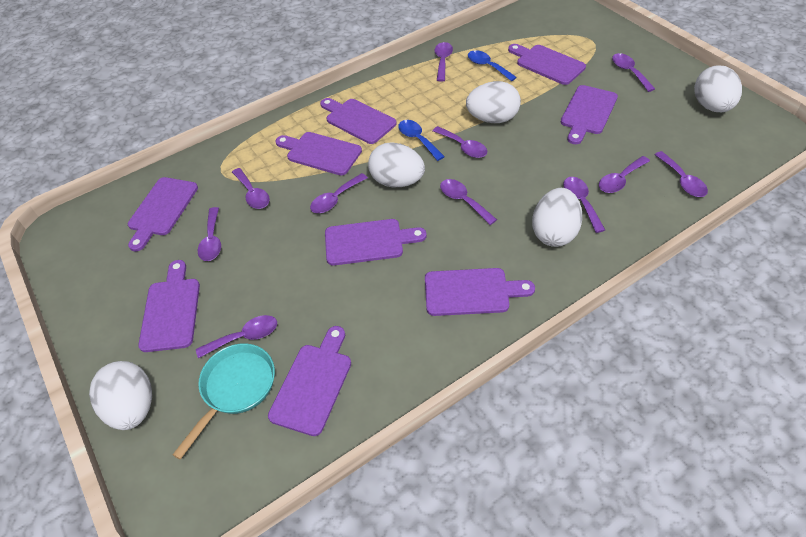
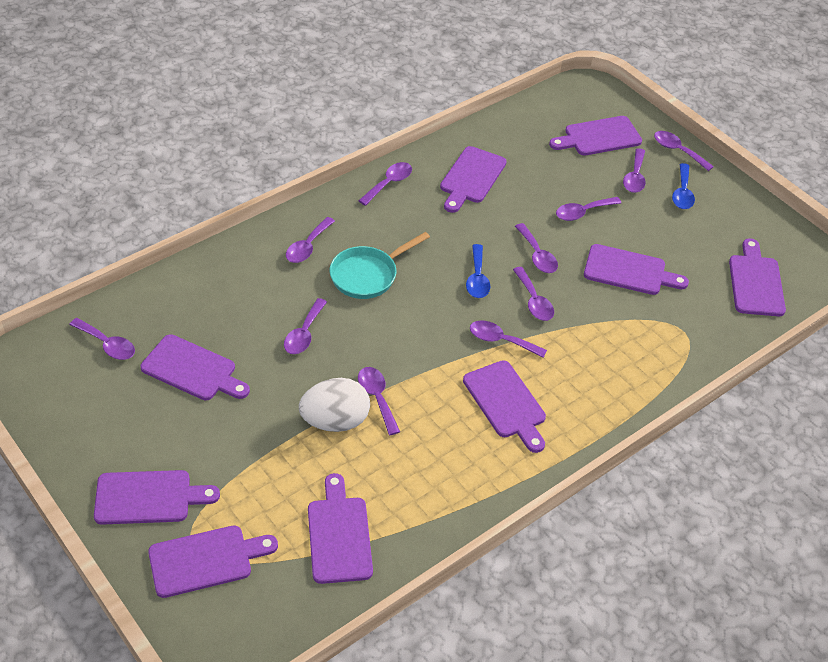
white egg: [89,361,152,430] [368,142,425,187] [466,81,521,123] [532,188,583,247] [694,65,742,112] = 5 -> [299,378,370,432] = 1

